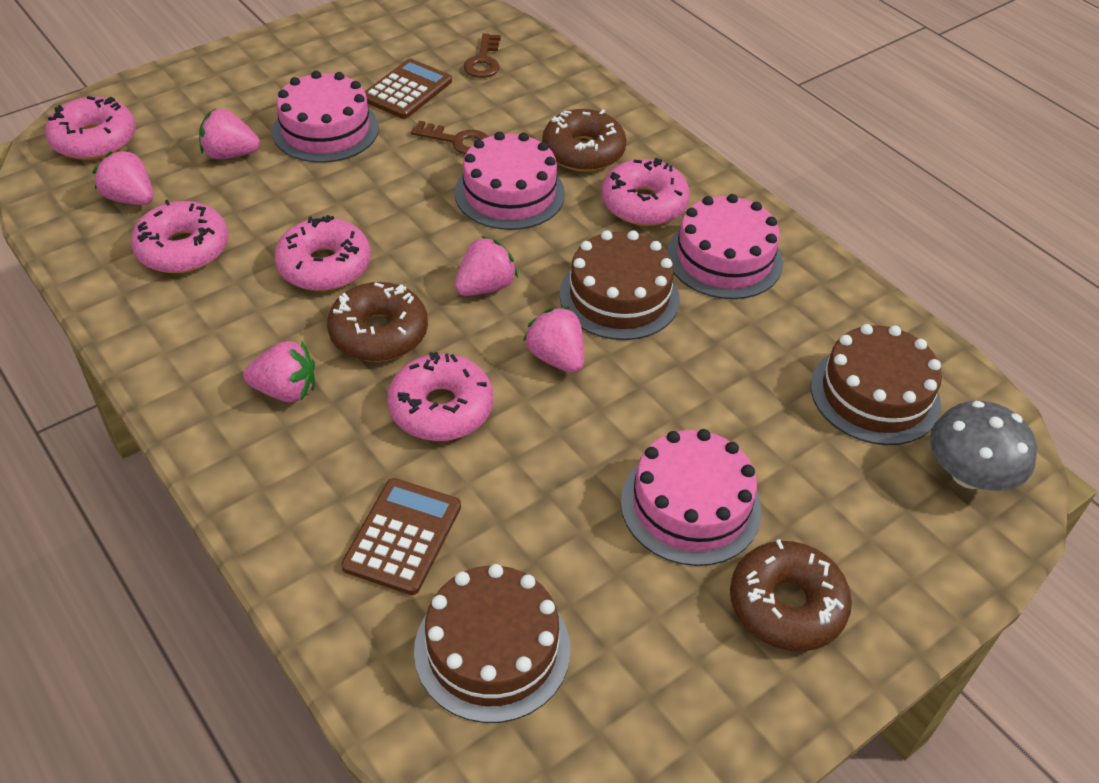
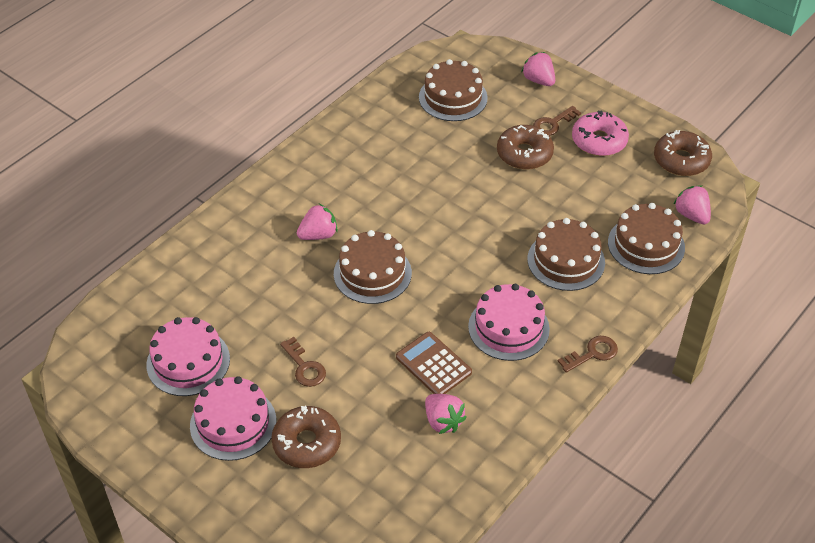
brown cake: [414,564,570,723] [559,230,679,340] [811,324,942,445] = 3 -> [334,230,412,304] [419,59,488,121] [527,218,605,291] [608,203,685,274] = 4
brown calculator: [341,478,461,595] [365,59,452,119] = 2 -> [396,332,472,394] = 1
brown key: [411,121,489,154] [463,33,501,78] = 2 -> [280,337,326,387] [533,106,581,136] [557,336,618,373] = 3
grey mushroom: [930,401,1037,491] = 1 -> none = 0
pink cake: [272,71,379,163] [454,132,565,230] [621,429,761,566] [667,194,783,299] = 4 -> [146,317,230,396] [190,376,276,461] [468,284,550,361] = 3
pink donut: [45,96,136,160] [131,200,229,273] [274,215,371,291] [388,352,493,441] [601,158,690,226] = 5 -> [572,110,629,156] = 1
pink strawberry: [93,150,153,205] [199,108,260,159] [243,341,315,402] [455,236,518,296] [523,307,584,373] = 5 -> [297,204,338,240] [425,394,467,434] [521,52,555,86] [673,185,711,224] = 4

